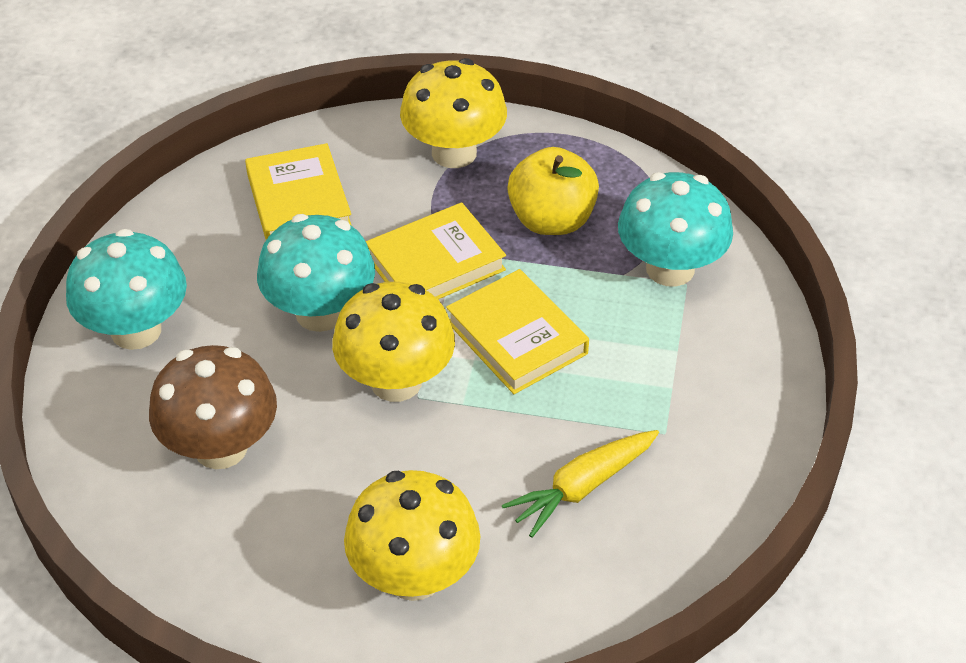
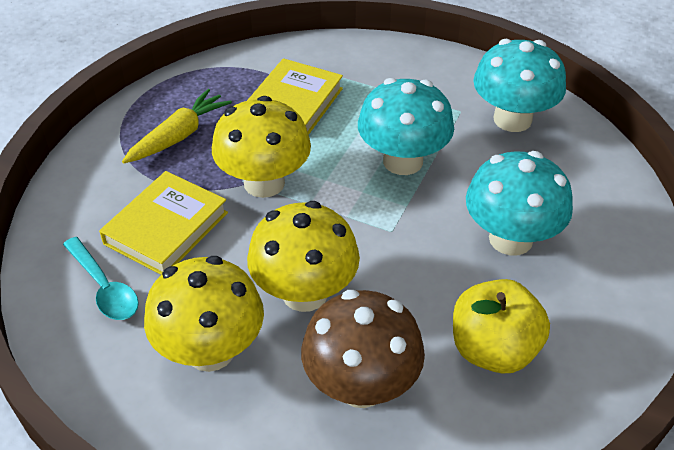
turquoise spoon: none = 0 -> [63,237,139,320] = 1
yellow book: [245,143,352,240] [366,202,506,299] [446,269,589,394] = 3 -> [99,171,228,275] [247,58,343,135] = 2

